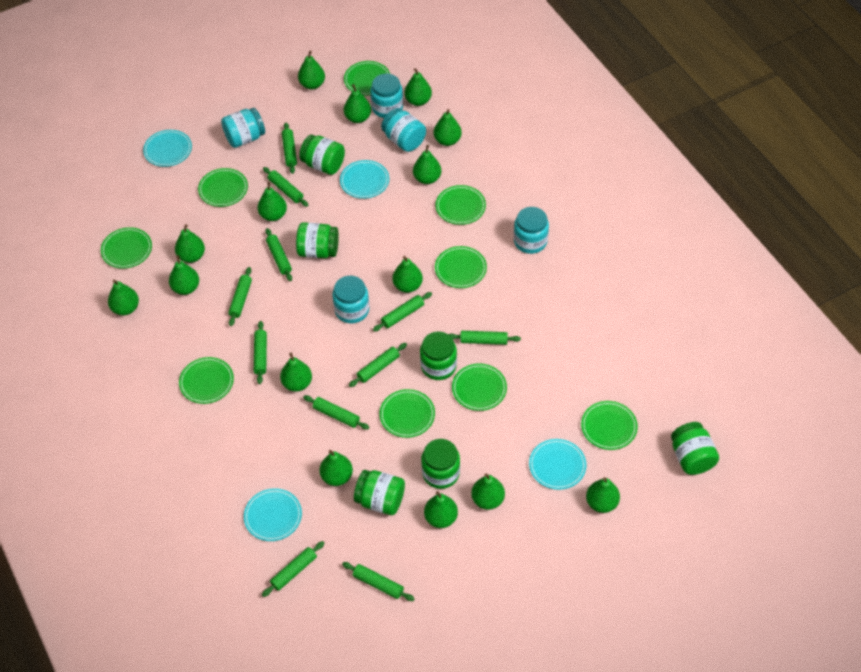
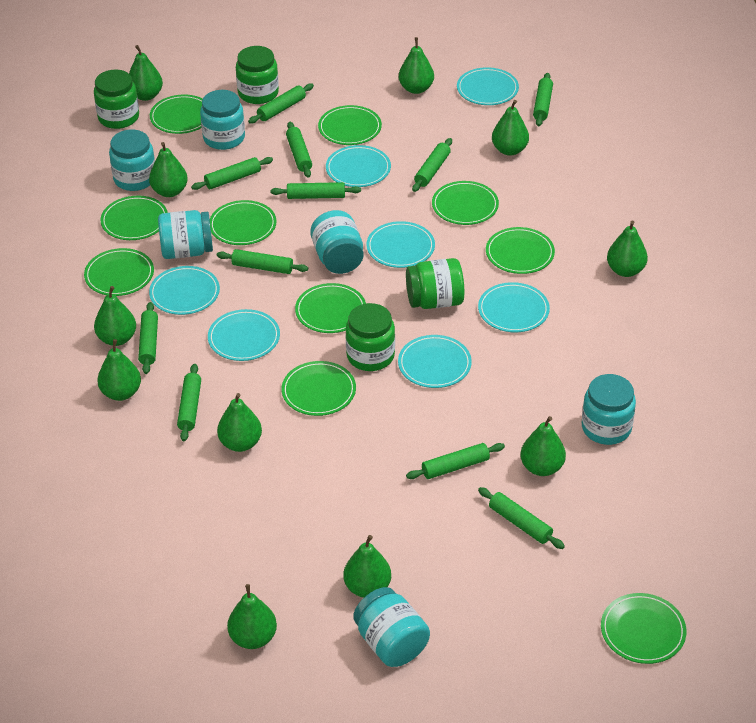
green jar: [296,222,339,258] [299,135,345,175] [354,470,405,515] [420,331,457,380] [421,439,460,489] [671,422,719,475] = 6 -> [94,70,139,129] [236,46,279,104] [346,303,395,371] [406,258,464,309] = 4
green pear: [108,280,139,316] [169,255,199,295] [175,224,205,263] [258,182,287,221] [280,352,312,392] [298,51,325,90] [320,450,353,486] [344,84,371,123] [392,256,423,293] [404,68,432,106] [413,145,441,184] [424,491,458,528] [434,109,462,146] [471,473,505,510] [586,477,620,513] = 15 -> [94,286,136,346] [97,339,141,401] [129,45,163,101] [149,142,188,197] [217,393,262,452] [227,584,277,649] [343,535,391,598] [399,37,434,94] [492,100,529,156] [520,416,566,476] [607,220,648,277] = 11
green plate: [101,227,152,269] [179,357,234,404] [198,168,248,207] [344,61,390,95] [379,389,435,438] [435,246,487,288] [436,185,486,225] [452,363,507,411] [581,401,638,450] = 9 -> [84,248,154,296] [100,196,168,240] [150,95,203,134] [210,200,277,245] [281,361,356,416] [295,283,366,333] [318,105,382,145] [432,181,499,225] [486,227,555,274] [601,593,686,664] = 10
turquoise jar: [221,108,265,148] [332,276,369,323] [370,73,403,118] [381,108,426,152] [514,207,549,254] = 5 -> [109,130,155,191] [158,210,213,259] [200,90,245,150] [310,210,364,274] [353,587,430,667] [582,374,636,445] = 6
turquoise plate: [143,130,192,167] [244,488,302,541] [340,160,389,199] [529,439,586,490] = 4 -> [149,266,220,315] [208,309,280,361] [326,145,391,187] [366,221,435,268] [398,335,472,388] [457,67,519,105] [478,282,550,332] = 7

